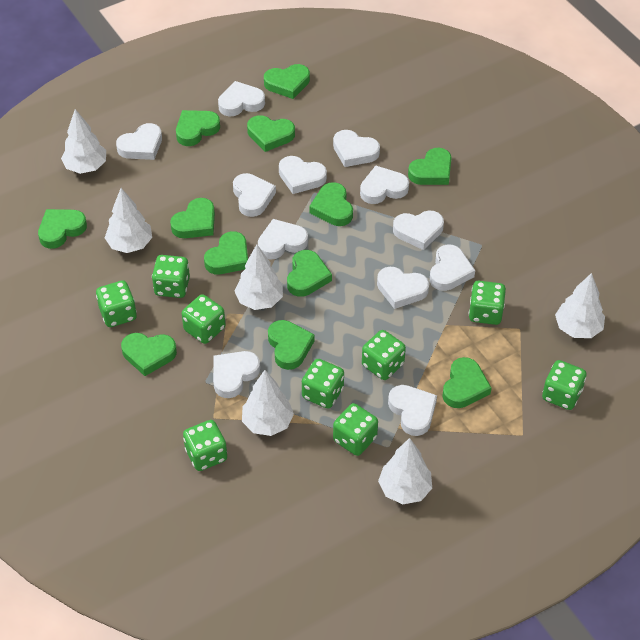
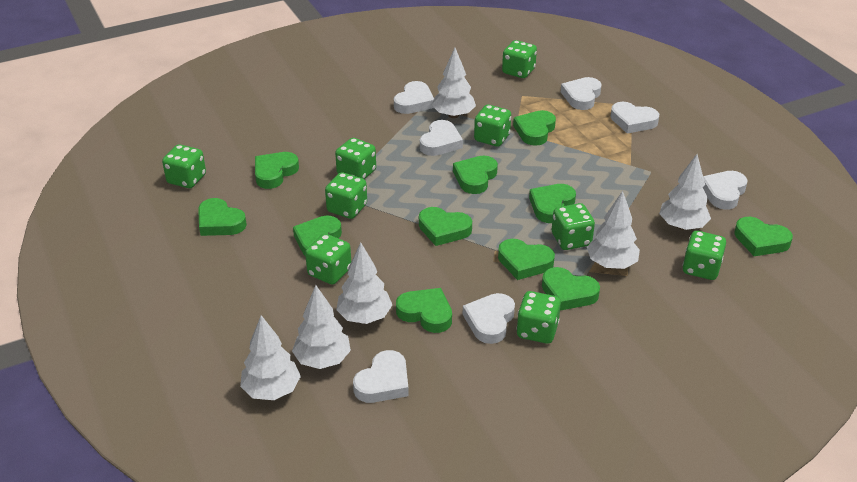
green heart: [38,209,87,249] [121,333,177,376] [170,198,215,238] [176,110,220,146] [204,231,248,274] [247,115,295,152] [264,64,310,99] [268,320,315,370] [287,250,332,297] [309,182,353,226] [408,148,452,185] [442,357,492,408] = 12 -> [198,198,247,236] [255,152,299,189] [293,216,342,255] [396,288,452,333] [419,207,472,246] [453,156,498,194] [498,239,555,280] [513,110,556,146] [529,184,576,223] [542,267,600,311] [734,217,793,256] = 11
white heart: [116,123,162,160] [213,351,260,398] [218,81,265,116] [233,173,276,217] [258,219,308,259] [279,156,327,194] [333,130,380,167] [360,166,409,204] [377,267,429,309] [388,385,437,436] [393,211,444,250] [430,244,475,291] = 12 -> [353,350,409,403] [394,81,434,114] [420,120,463,156] [463,293,515,344] [561,77,602,110] [610,102,659,134] [703,171,748,210] = 7

